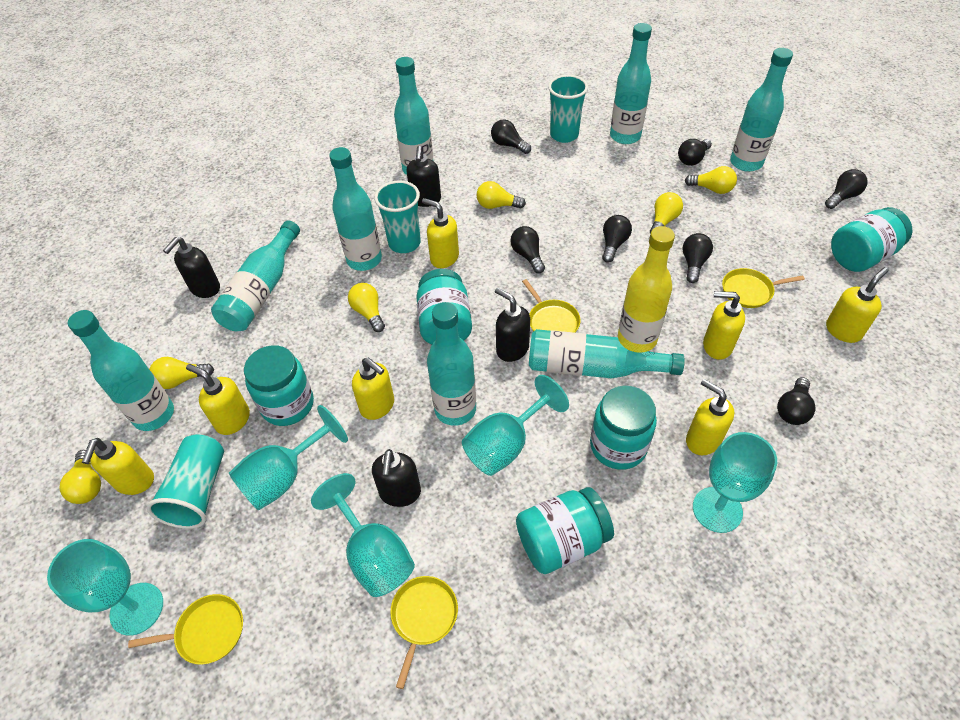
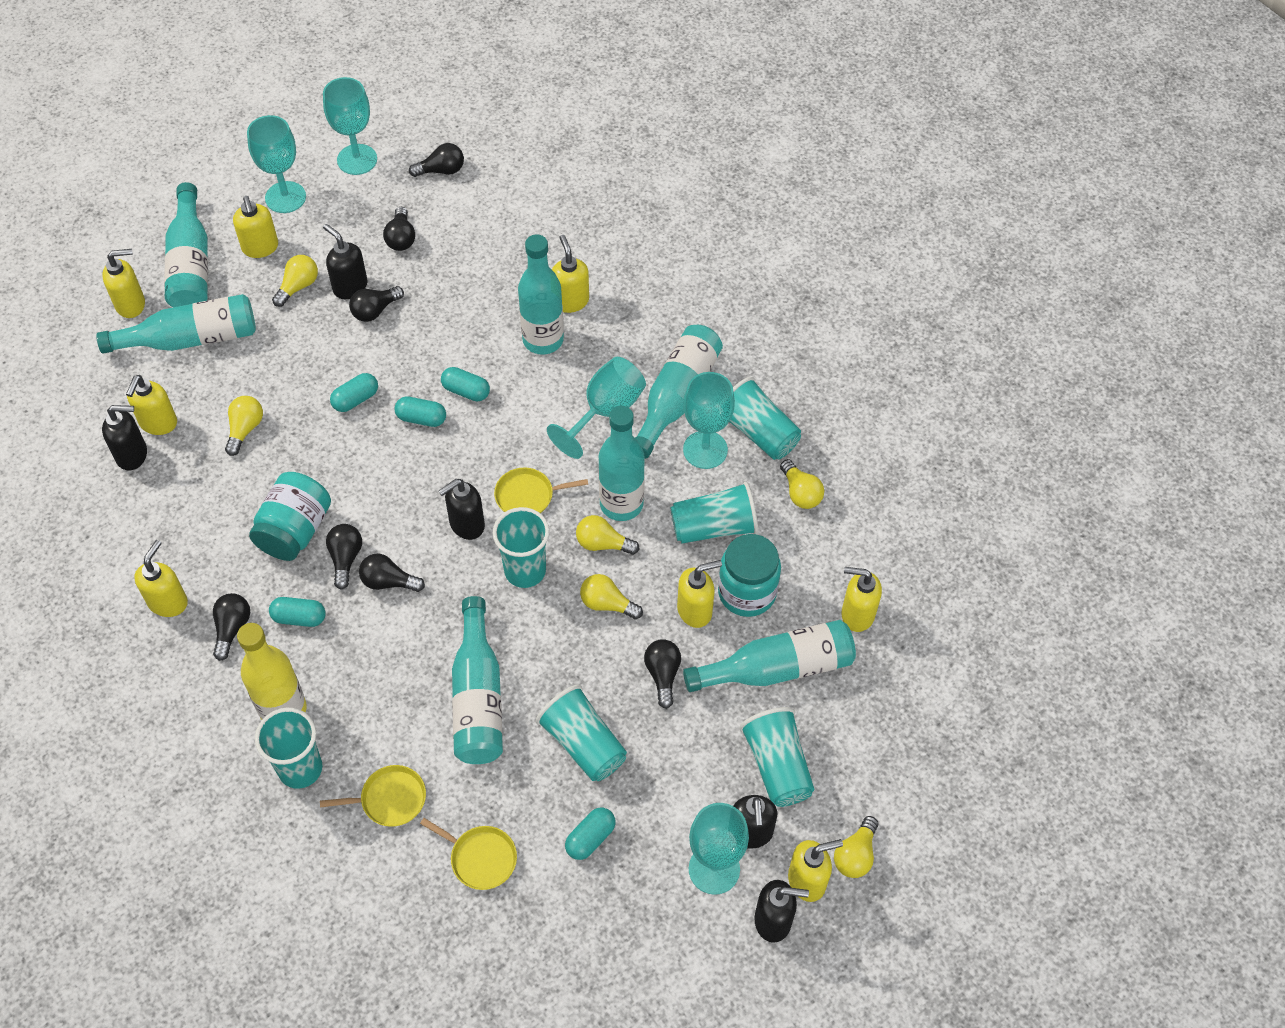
black soap dispenser: [163,237,220,298] [372,449,421,507] [407,146,441,207] [495,288,530,362] = 4 -> [102,405,147,471] [323,224,367,299] [438,479,485,540] [733,795,777,849] [755,880,809,943] = 5
turquoise bottle: [68,310,174,431] [211,220,300,331] [329,147,382,271] [394,57,433,175] [427,302,476,426] [529,329,685,378] [610,23,652,144] [730,48,793,172] = 8 -> [96,294,256,354] [164,182,208,307] [452,596,503,764] [518,234,564,355] [599,406,645,521] [635,325,723,459] [683,620,856,692] = 7
turquoise capsule: none = 0 -> [269,597,326,627] [330,373,378,412] [394,396,446,427] [441,367,490,401] [565,808,616,860] = 5
turquoise cup: [146,434,224,529] [374,180,421,253] [548,75,588,143] = 3 -> [255,708,322,789] [493,507,550,588] [536,685,627,781] [671,482,758,543] [729,377,801,460] [739,707,815,807] = 6
turquoise jar: [244,345,314,426] [416,269,472,344] [516,487,614,574] [590,386,657,470] [831,207,912,272] = 5 -> [249,472,331,561] [718,534,781,617] = 2
yellow pan: [128,594,243,665] [390,576,458,689] [522,279,581,333] [722,268,805,308] = 4 -> [320,765,426,827] [420,818,517,890] [494,467,588,513] = 3
yellow soap dispenser: [82,438,154,495] [186,364,250,435] [352,357,394,420] [422,198,459,268] [686,379,734,455] [703,291,745,360] [826,267,889,343] = 7 -> [102,249,145,318] [126,375,177,435] [134,540,188,617] [233,196,278,258] [552,235,589,313] [677,560,722,628] [788,839,843,902] [841,567,882,632] = 8

